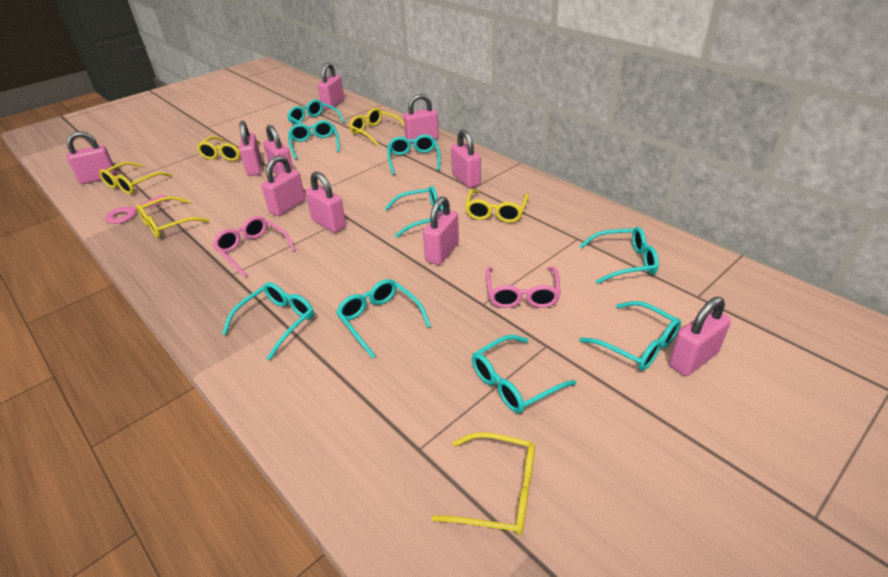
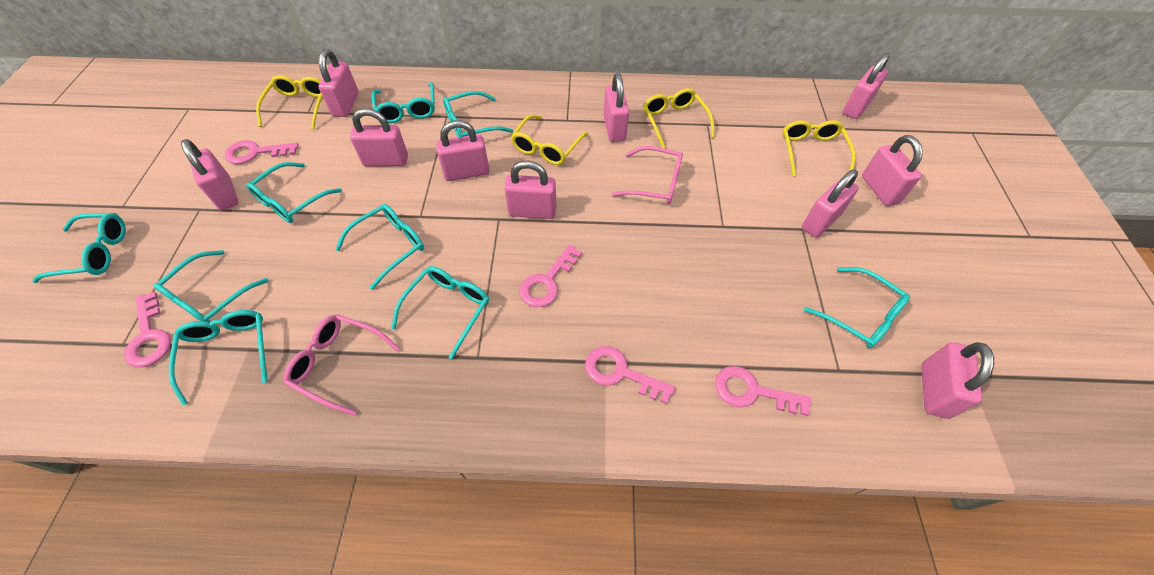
pink key: [105,194,168,224] = 1 -> [124,292,171,367] [225,140,299,164] [519,244,582,307] [585,346,675,404] [715,366,811,416] = 5
yellow glasses: [99,162,172,194] [136,196,210,238] [197,136,260,161] [349,108,405,146] [431,432,535,535] [465,189,529,223] = 6 -> [256,75,323,129] [511,115,588,165] [643,88,715,149] [782,120,855,177] = 4

